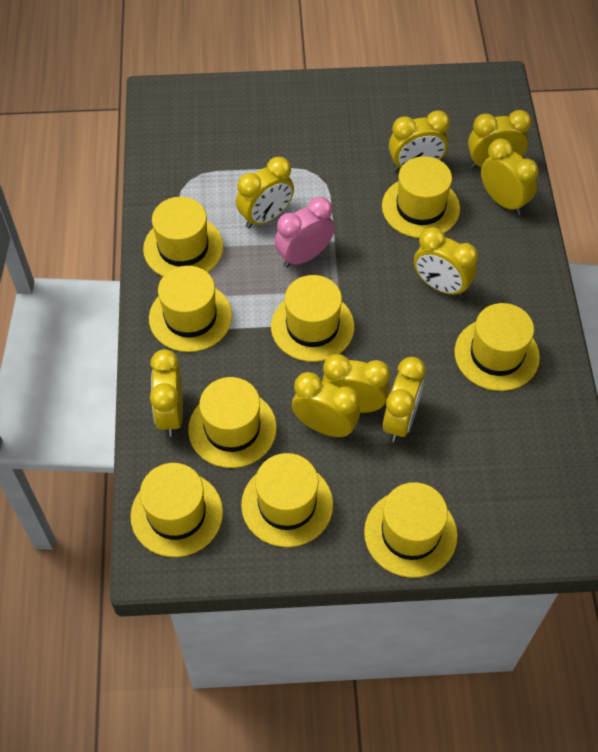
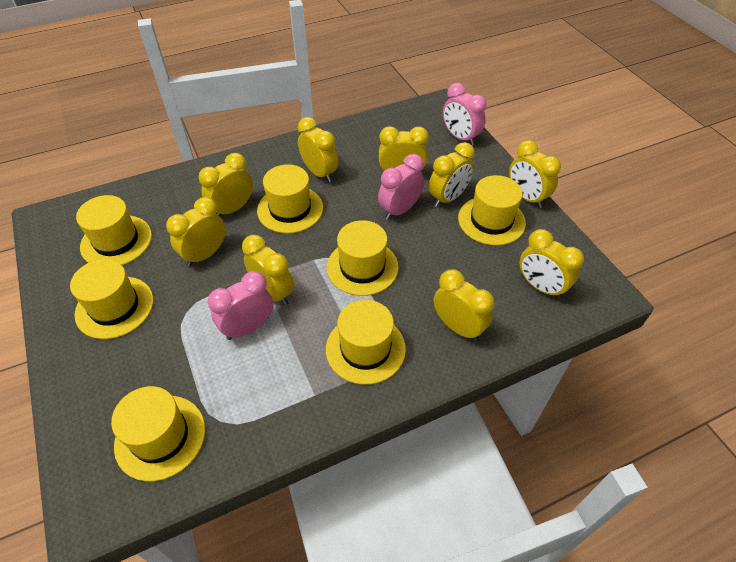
pink clock: [275,197,335,268] = 1 -> [208,271,274,340] [378,154,424,220] [443,83,487,145] = 3
yellow hat: [130,463,223,557] [143,197,223,276] [149,266,232,352] [188,377,277,468] [241,453,333,547] [271,275,354,362] [364,482,458,578] [382,156,460,238] [454,303,540,391] = 9 -> [70,259,153,339] [76,195,152,265] [111,386,205,481] [257,164,323,233] [326,300,406,385] [327,220,399,296] [458,175,526,246] = 7

